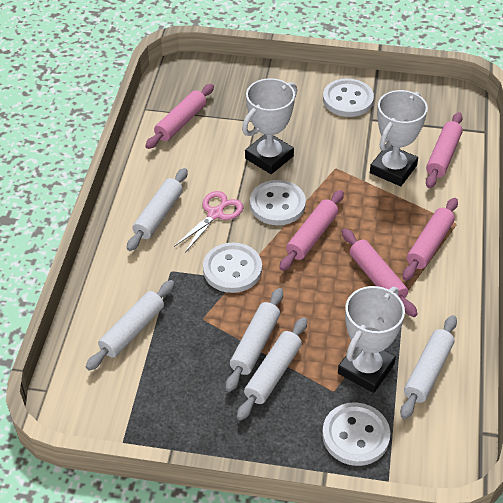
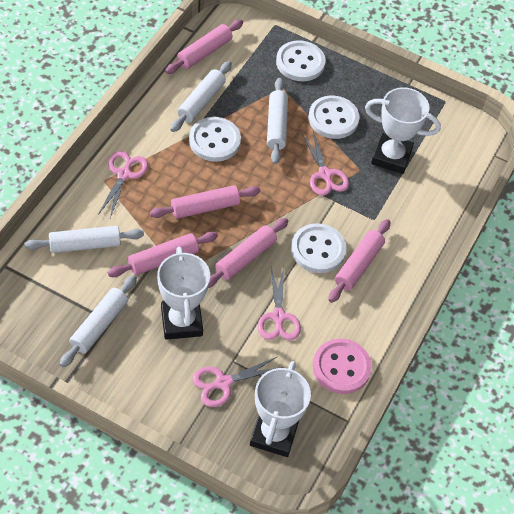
pink button: none = 0 -> [313,339,372,394] = 1
pink scissors: [174,191,244,253] = 1 -> [98,151,148,218] [193,357,283,407] [258,267,301,340] [302,131,349,196] = 4
white rolling pin: [86,280,175,371] [127,168,187,251] [226,288,283,392] [237,317,307,420] [400,315,457,419] = 5 -> [25,226,144,253] [60,275,137,367] [171,61,232,132] [267,78,288,164] = 4

